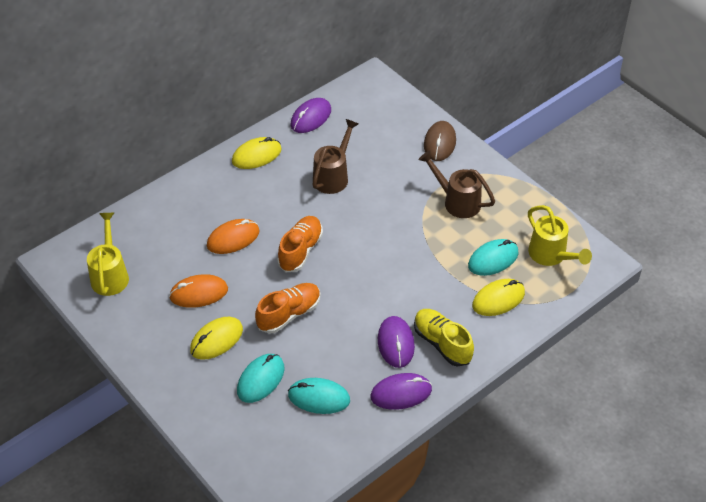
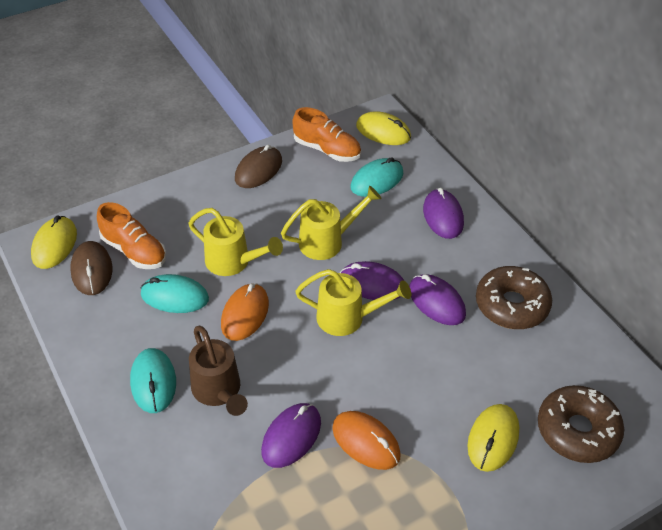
brown donut: none = 0 -> [476,266,552,329] [538,385,624,463] = 2
brown mouse: [424,121,456,161] = 1 -> [70,241,112,295] [235,145,282,188] = 2
brown watering can: [312,119,358,194] [418,150,495,218] = 2 -> [189,326,248,416] = 1
purple mouse: [291,98,331,133] [371,373,432,410] [378,316,415,368] = 3 -> [261,403,321,468] [340,261,404,300] [409,274,466,325] [423,188,464,239] = 4
yellow shoe: [414,309,474,367] = 1 -> none = 0
yellow watering can: [87,213,129,296] [528,205,592,266] = 2 -> [188,208,283,276] [281,186,381,260] [295,269,411,336] = 3

